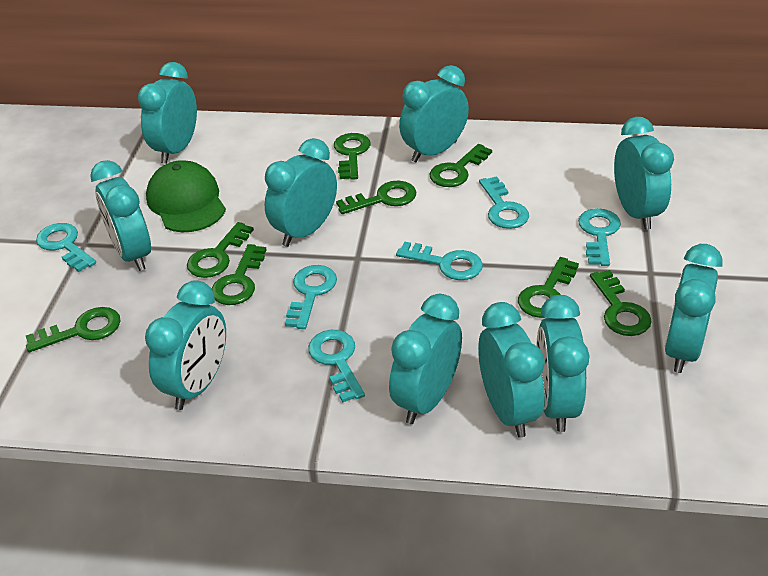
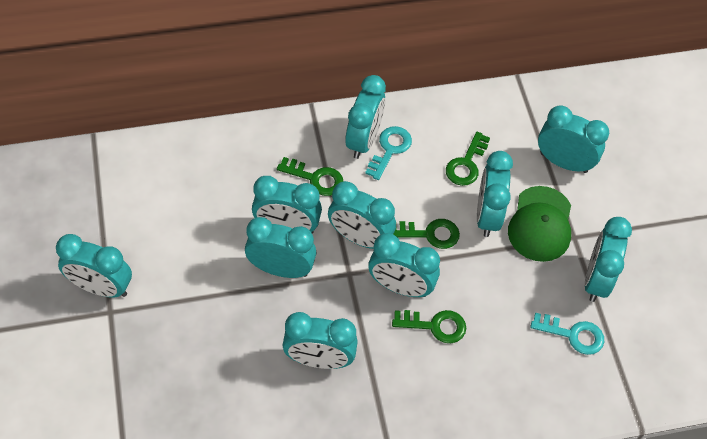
green key: [26,307,121,352] [187,222,254,278] [212,244,267,305] [334,133,371,180] [336,181,416,214] [430,144,492,187] [518,257,579,318] [590,270,652,336] = 8 -> [277,157,343,196] [392,310,466,343] [394,219,460,249] [446,132,490,186] = 4
turquoise key: [36,223,96,272] [285,265,337,329] [308,330,365,402] [396,241,483,280] [479,176,529,229] [578,208,621,266] = 6 -> [365,126,412,180] [531,313,604,355] = 2

